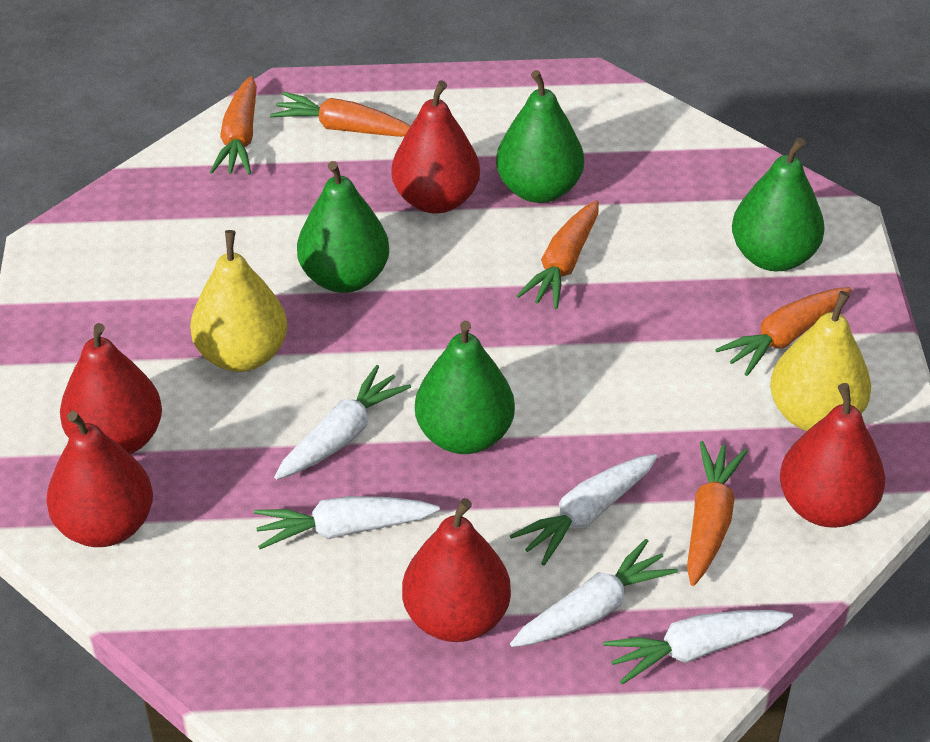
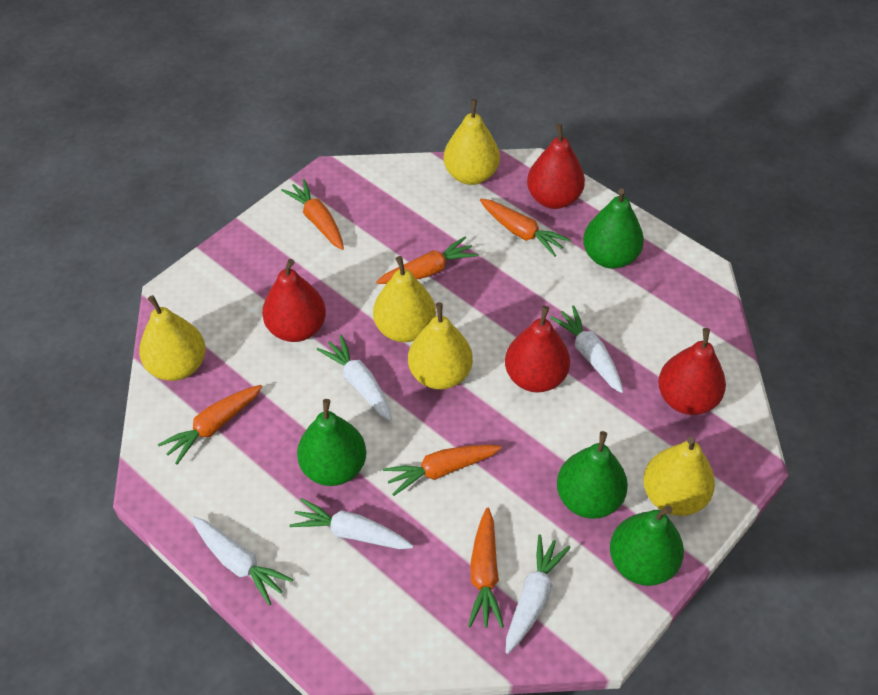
orange carrot: [210,76,257,175] [270,91,410,137] [516,200,599,309] [687,441,747,586] [715,287,851,376] = 5 -> [158,385,262,465] [281,179,344,250] [376,237,478,284] [383,445,502,496] [468,508,504,628] [480,199,571,257] = 6
red pear: [46,411,153,547] [60,323,162,455] [392,81,480,213] [402,498,511,642] [780,383,885,528] = 5 -> [262,259,326,342] [505,306,570,393] [527,123,585,209] [658,328,726,415] = 4
yellow pear: [190,230,287,372] [770,291,871,431] = 2 -> [139,295,206,381] [373,256,436,342] [408,303,473,390] [444,99,500,185] [643,437,715,516] = 5

